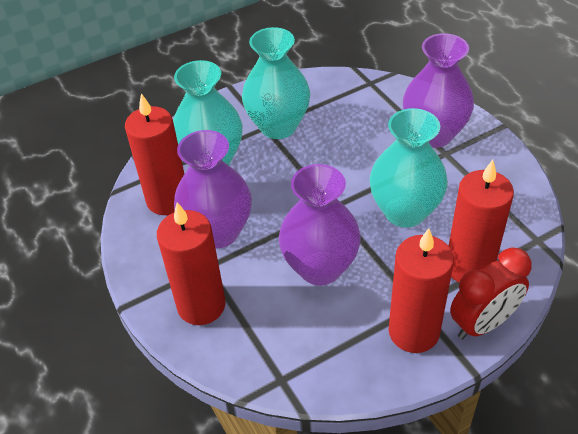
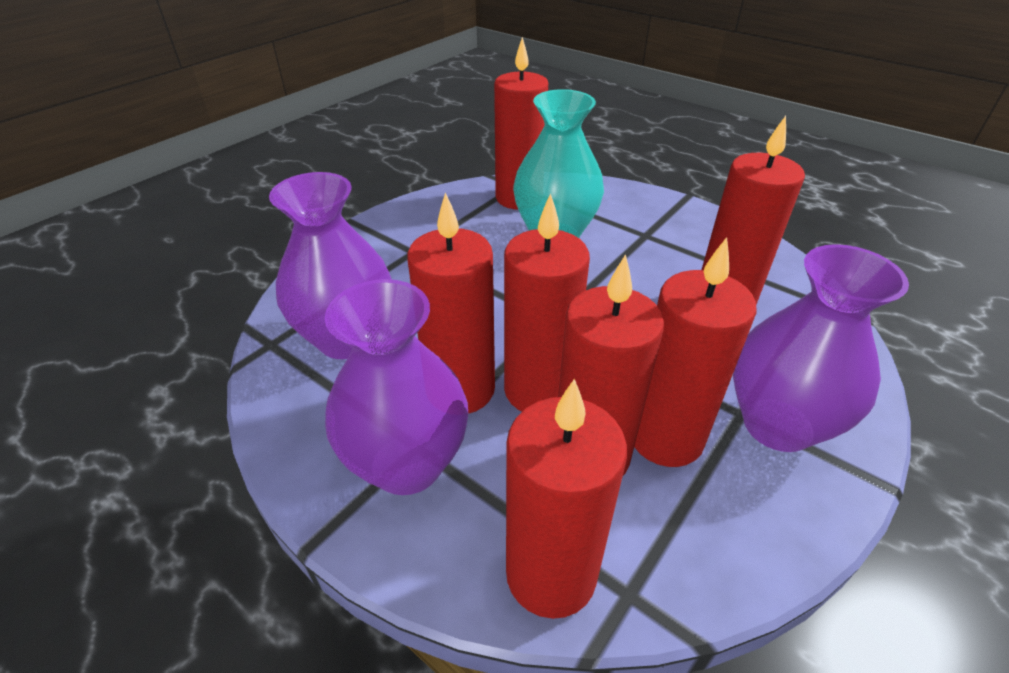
red candle: [125,93,184,215] [157,202,225,325] [389,228,454,353] [449,160,514,283] = 4 -> [407,192,495,414] [494,37,548,210] [504,193,590,411] [506,378,627,619] [558,254,664,475] [634,237,756,467] [702,116,805,305] = 7
red clock: [450,247,532,339] = 1 -> none = 0
turquoise vase: [173,60,242,165] [242,27,310,139] [370,108,448,228] = 3 -> [513,89,604,238] = 1

